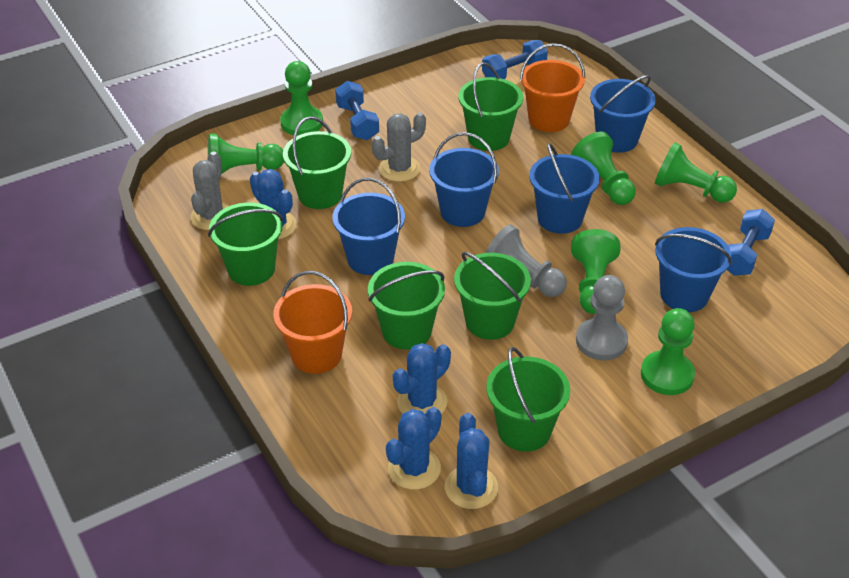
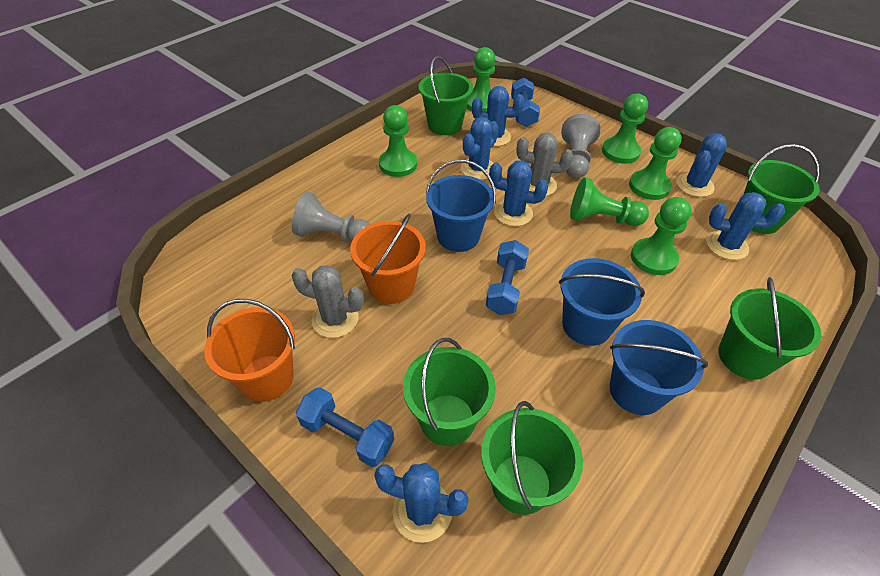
blue bucket: [333,178,405,275] [429,132,499,227] [529,143,600,234] [590,75,656,153] [655,227,732,312] = 5 -> [426,160,496,252] [559,258,645,346] [610,320,708,415] = 3
blue cactus: [250,169,297,239] [386,407,441,490] [393,343,451,414] [445,413,498,509] = 4 -> [374,463,469,543] [461,117,499,180] [472,86,525,146] [489,160,548,226] [676,133,727,197] [706,192,785,260] = 6
green bucket: [208,203,283,286] [283,116,351,209] [368,262,445,350] [454,252,531,340] [459,62,523,151] [487,347,570,452] = 6 -> [403,338,496,446] [419,56,473,135] [481,401,583,515] [718,277,821,379] [743,144,820,234] = 5

